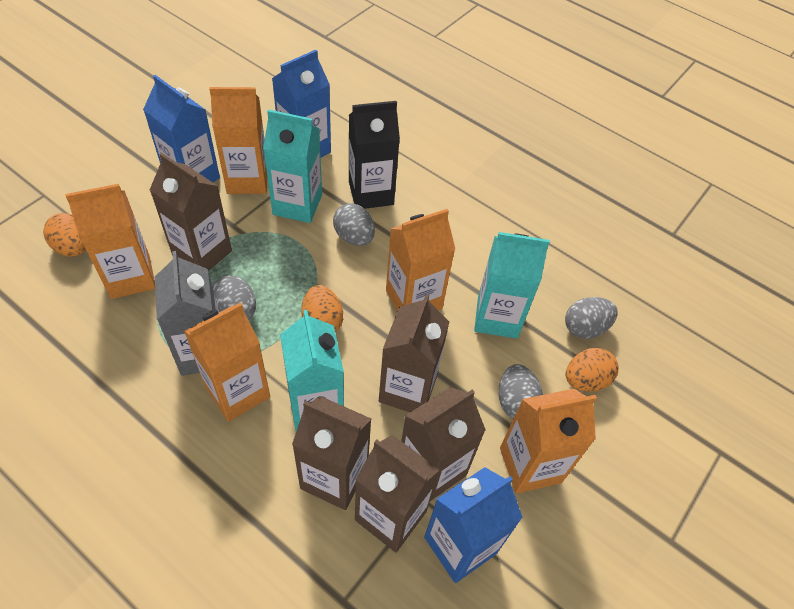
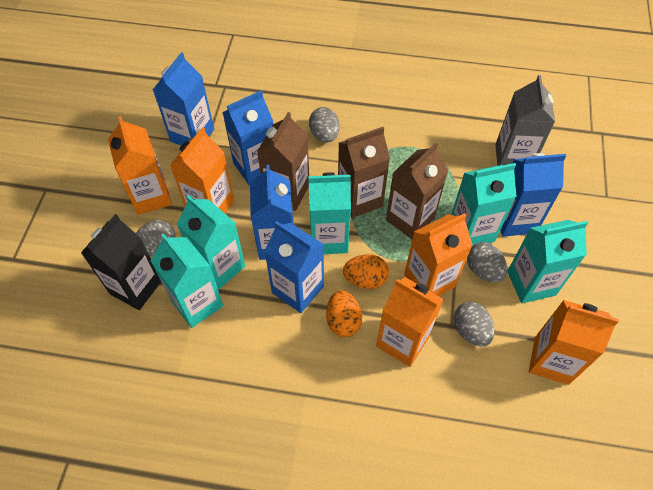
blue carton: [143,75,220,182] [272,50,331,158] [424,467,523,583] = 3 -> [153,52,214,145] [222,91,273,185] [250,165,294,260] [264,221,324,313] [500,153,566,237] = 5
brown carton: [150,153,232,271] [292,396,371,510] [355,435,440,552] [379,294,449,412] [401,387,486,501] = 5 -> [257,112,309,211] [338,127,390,218] [386,143,448,239] = 3
orange egg: [43,213,86,257] [301,285,343,333] [566,348,618,392] = 3 -> [326,290,362,337] [343,254,389,289] = 2
turquoise carton: [263,109,322,223] [280,310,344,431] [474,232,550,339] = 3 -> [150,233,223,328] [177,195,245,290] [308,172,351,254] [451,163,517,245] [507,220,588,303] = 5

